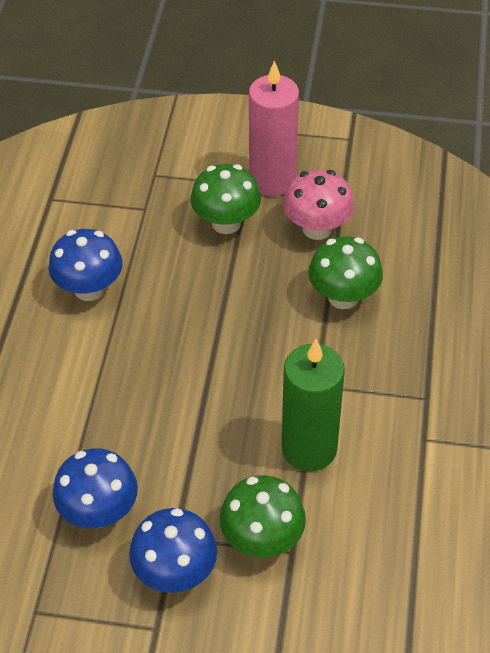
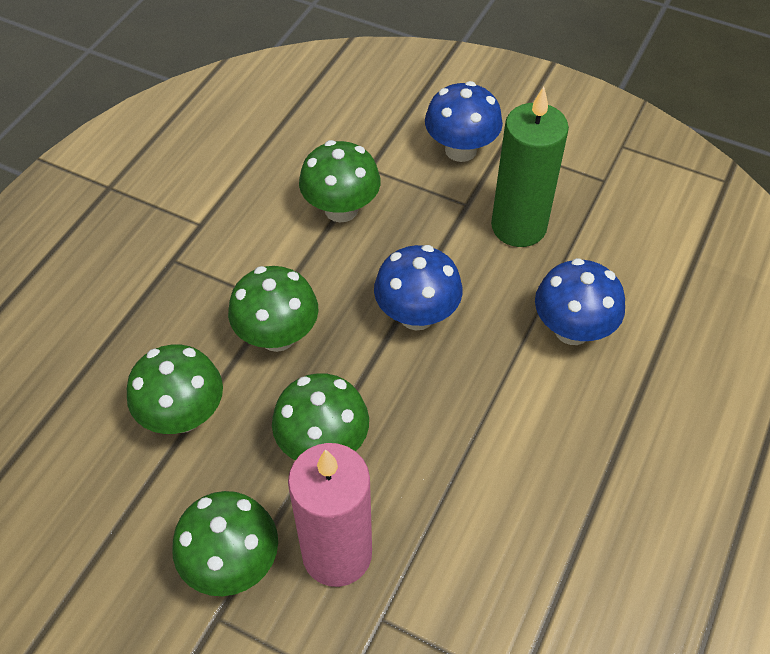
green mushroom: [191,164,261,234] [220,475,306,558] [308,236,383,309] = 3 -> [127,345,223,434] [172,491,278,596] [228,266,318,352] [272,373,369,460] [299,140,381,223] = 5
pink mushroom: [283,169,354,240] = 1 -> none = 0

